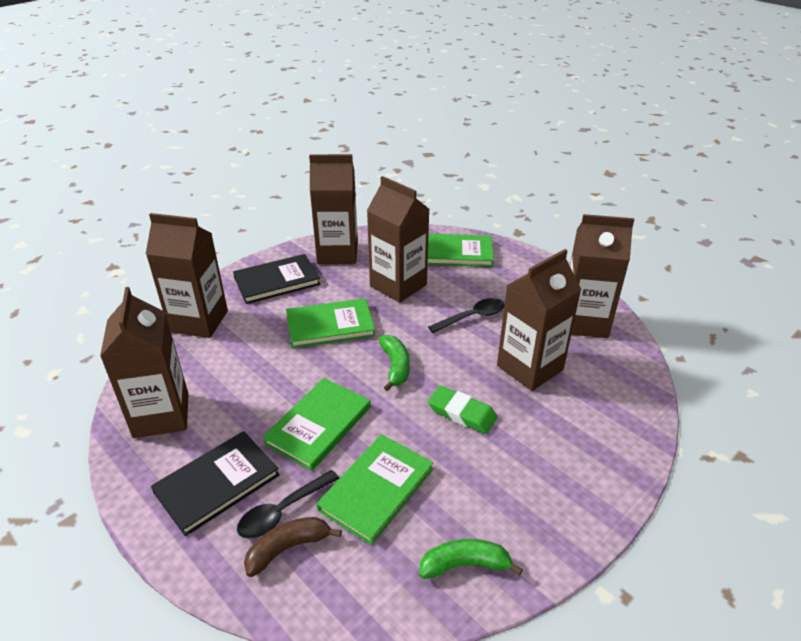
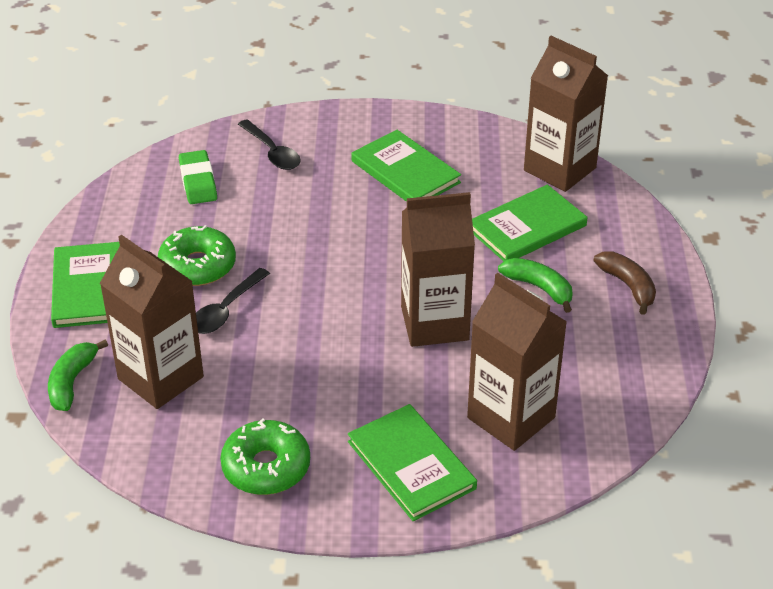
black book: [151,431,280,536] [233,254,320,304] = 2 -> none = 0
brown carton: [100,287,189,438] [146,213,228,338] [309,154,358,264] [367,176,429,303] [497,249,582,391] [570,214,634,338] = 6 -> [100,235,204,409] [401,192,475,347] [467,273,567,451] [524,36,608,192] = 4
green donut: none = 0 -> [158,225,236,286] [220,418,310,495] = 2

